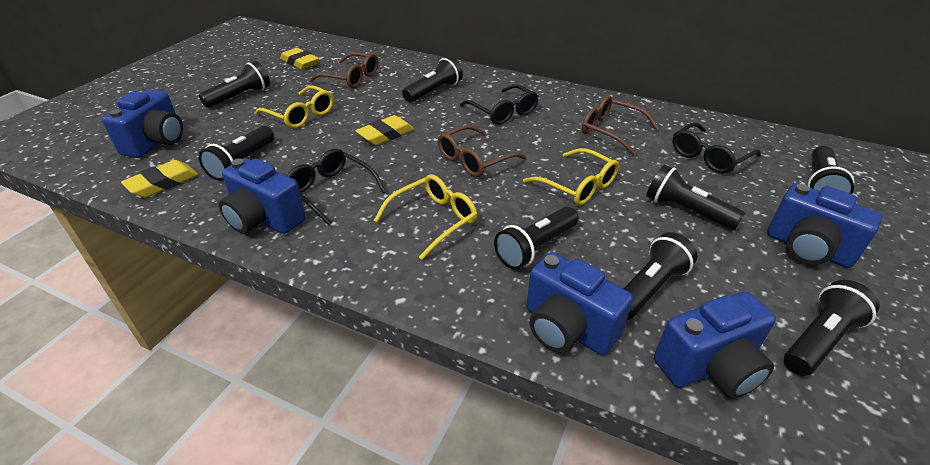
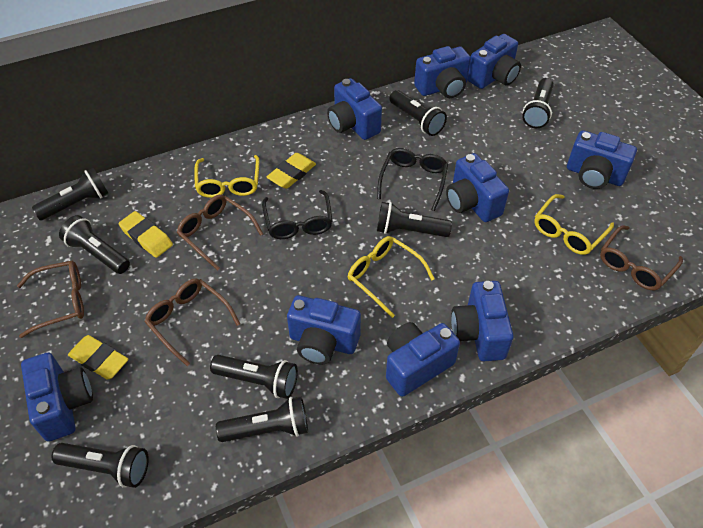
black glasses: [287,149,386,225] [460,84,539,125] [672,122,761,173] = 3 -> [262,190,332,239] [377,148,448,211] = 2
blue camera: [102,90,183,158] [219,158,306,234] [526,252,633,355] [654,292,776,399] [767,183,882,268] = 5 -> [21,353,93,442] [287,295,361,364] [327,78,382,140] [386,322,460,397] [414,46,471,98] [446,153,509,222] [451,281,514,361] [468,34,521,89] [567,130,637,189] = 9
brown glasses: [309,52,378,88] [438,125,526,177] [582,95,659,156] = 3 -> [17,261,84,338] [144,278,240,366] [177,195,263,271] [600,225,683,290] = 4

